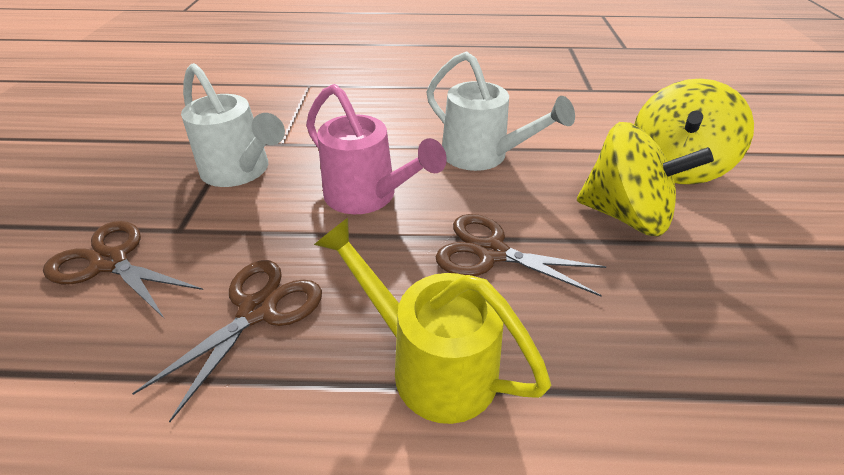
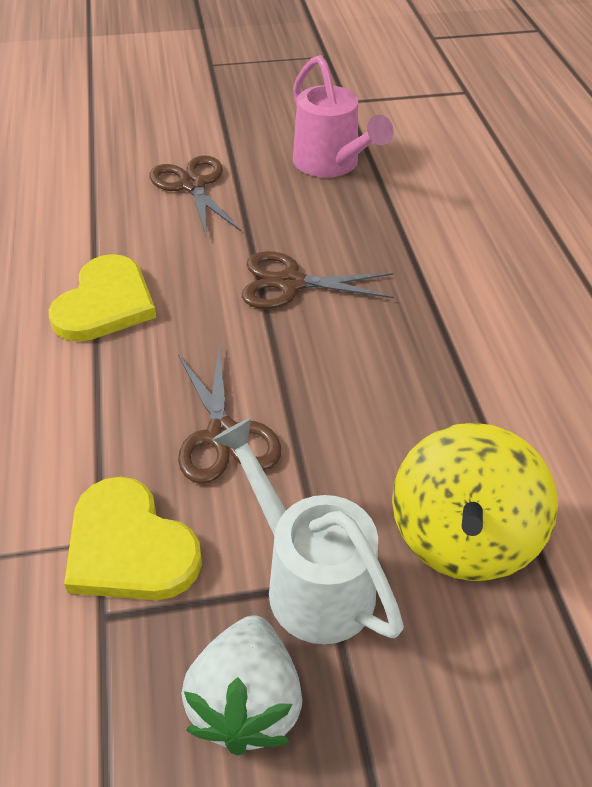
white strawberry: none = 0 -> [181,616,302,755] = 1
white watering can: [181,63,285,187] [427,51,575,171] = 2 -> [213,418,404,644] = 1
yellow heart: none = 0 -> [49,254,157,342] [64,477,202,600] = 2
yellow spinning top: [577,122,714,237] [634,78,754,184] = 2 -> [392,423,558,581] = 1
yellow watering can: [314,218,551,424] = 1 -> none = 0

